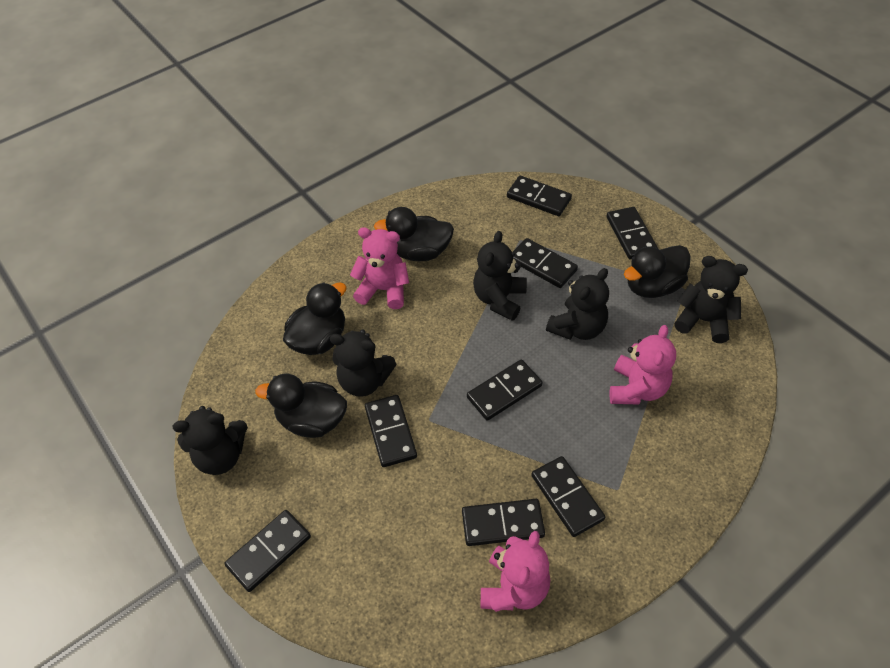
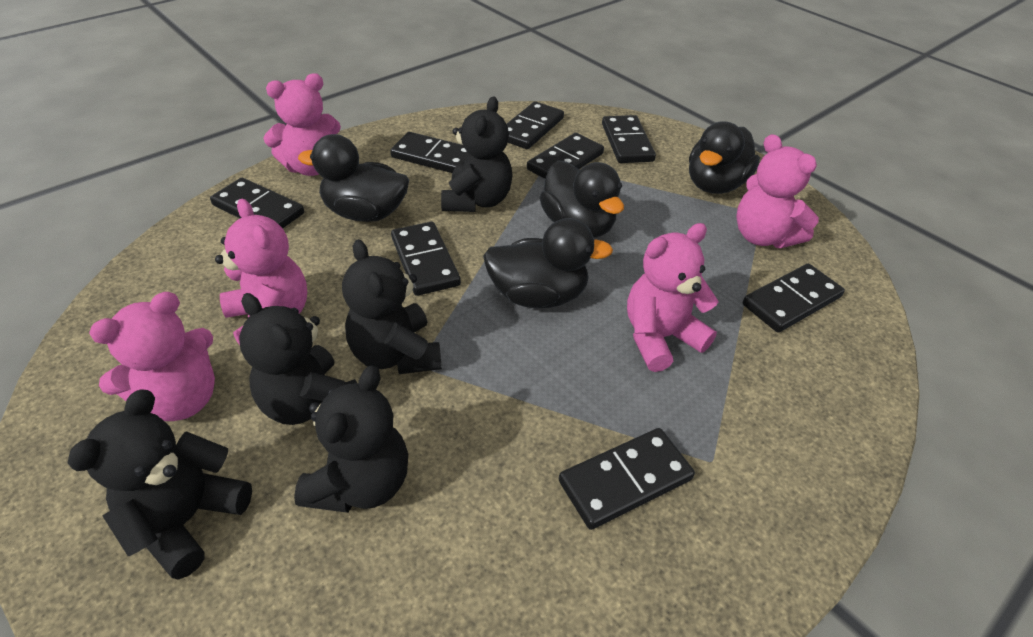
pink teddy bear: [350,227,409,309] [480,531,550,612] [610,325,676,404] = 3 -> [89,292,215,421] [215,199,307,345] [264,73,341,176] [627,223,718,372] [736,134,819,248] = 5

